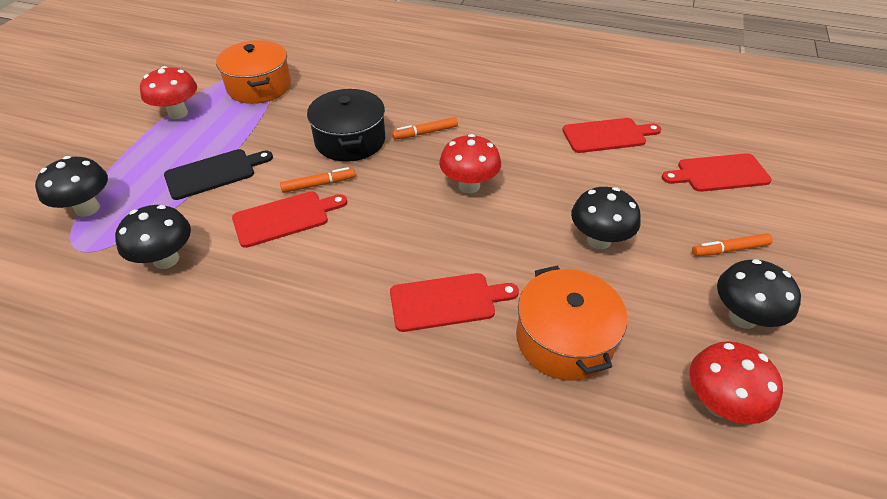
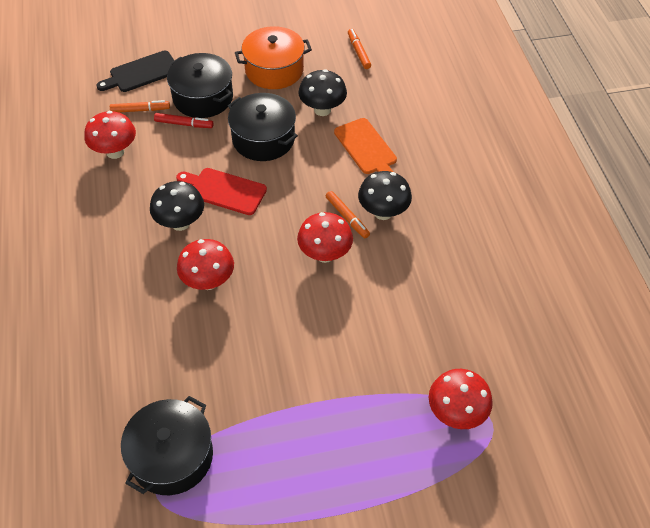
black mushroom: [35,156,108,217] [115,205,191,269] [571,187,641,249] [717,259,801,329] = 4 -> [150,181,204,231] [298,69,347,116] [358,171,412,220] = 3
black pot: [307,89,385,162] = 1 -> [121,396,213,495] [167,53,233,118] [228,93,298,161] = 3
orange cutting board: none = 0 -> [334,118,397,174] = 1
orange pot: [216,40,291,104] [516,266,627,381] = 2 -> [235,26,312,89] = 1
red cutting board: [232,191,347,248] [390,273,519,332] [562,118,661,153] [662,153,772,192] = 4 -> [176,168,267,215] = 1
red marker: none = 0 -> [154,113,214,128] = 1
red mushroom: [140,66,197,119] [439,134,501,193] [689,341,783,424] = 3 -> [84,111,136,159] [177,239,234,290] [297,212,353,263] [429,369,493,429] = 4

